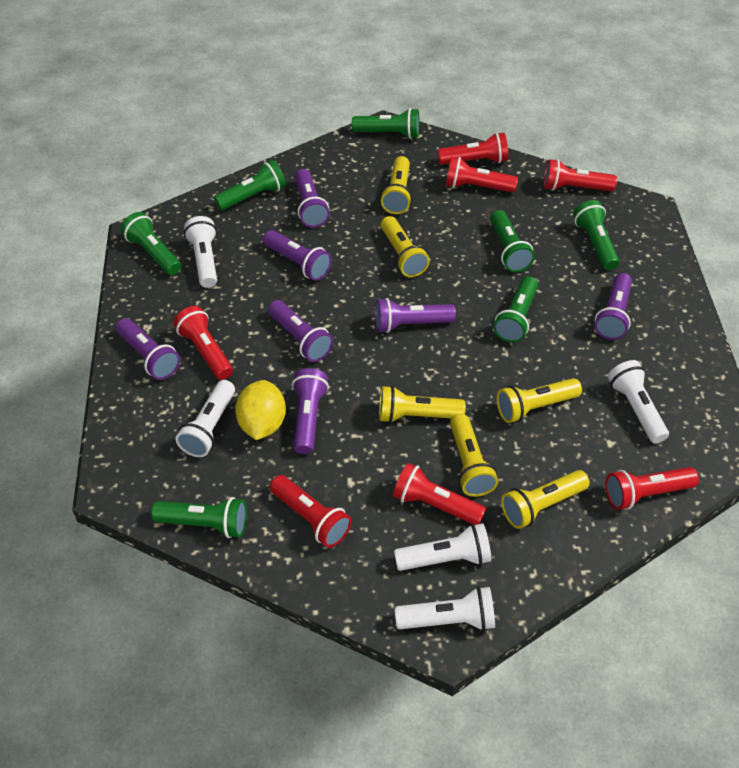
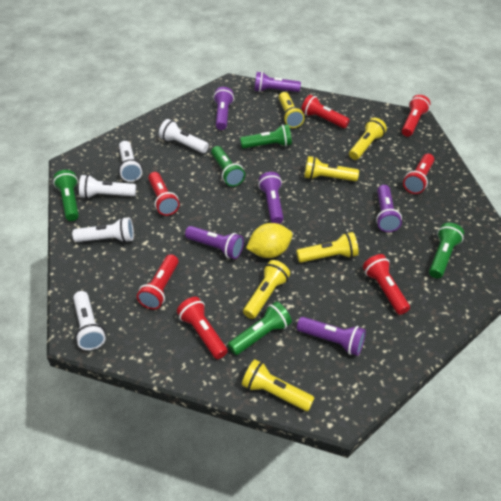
green flashlight: [121,212,181,275] [151,497,247,538] [214,160,286,210] [352,108,419,139] [490,210,535,272] [493,276,538,343] [573,200,620,270] = 7 -> [53,170,79,221] [211,146,245,187] [228,301,292,355] [240,124,292,149] [429,223,464,278] = 5
purple flashlight: [116,318,180,380] [263,230,332,281] [268,300,333,362] [292,368,329,454] [295,169,330,227] [375,298,456,333] [595,273,632,340] = 7 -> [185,226,244,259] [213,87,234,130] [254,72,301,92] [258,172,284,224] [297,317,366,356] [376,185,402,232] = 6

